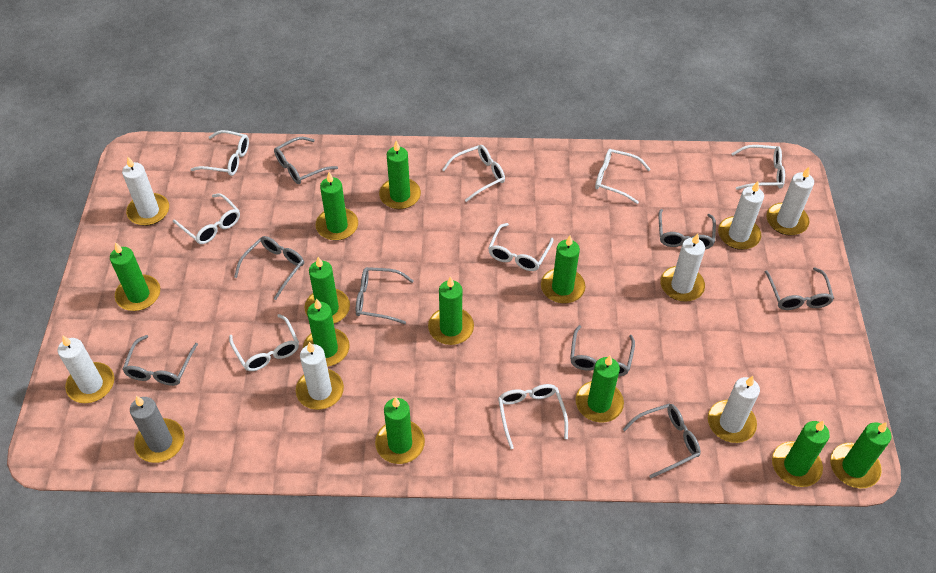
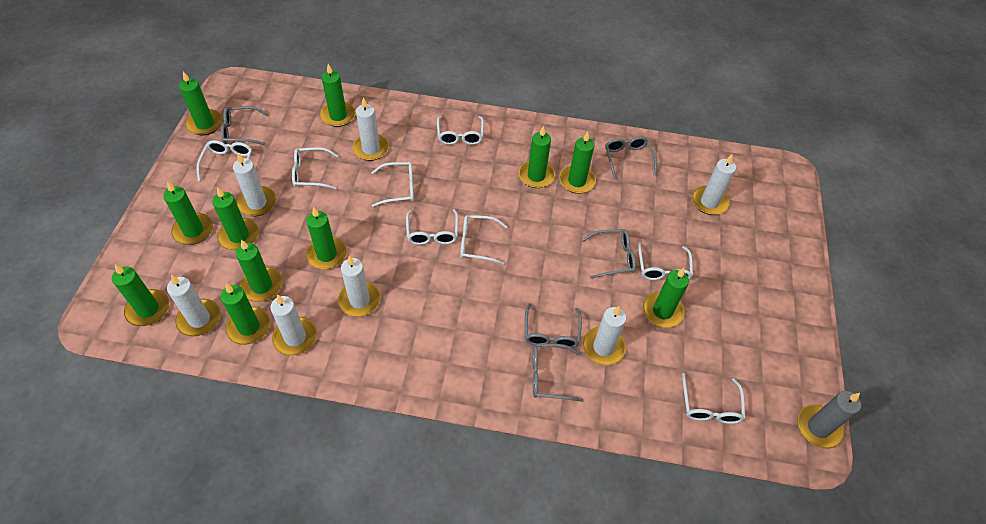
grey glasses: [122,335,198,386] [234,236,304,300] [274,137,338,184] [356,267,414,324] [570,325,635,376] [622,403,701,478] [658,209,716,249] [765,267,834,310] = 8 -> [221,106,269,146] [525,303,582,349] [532,344,583,402] [582,229,636,279] [605,136,657,180] = 5

